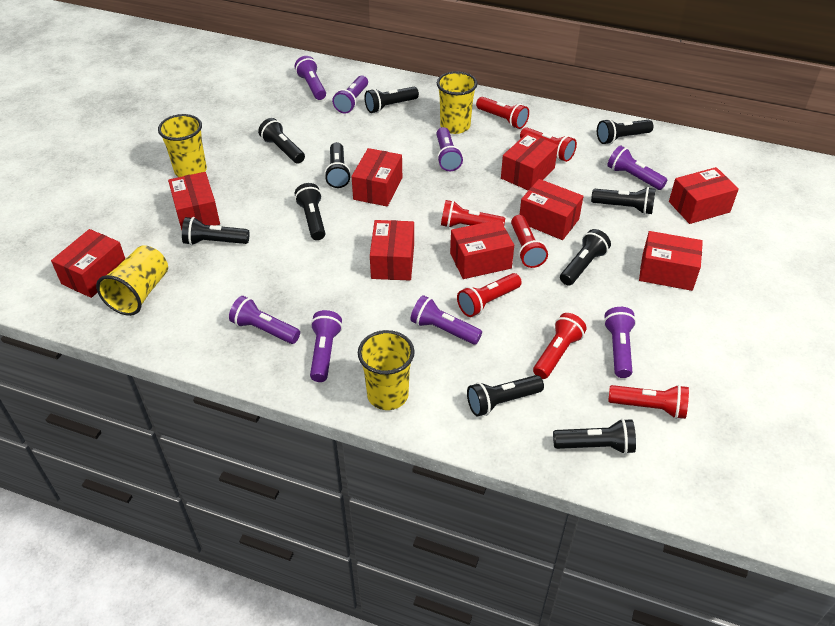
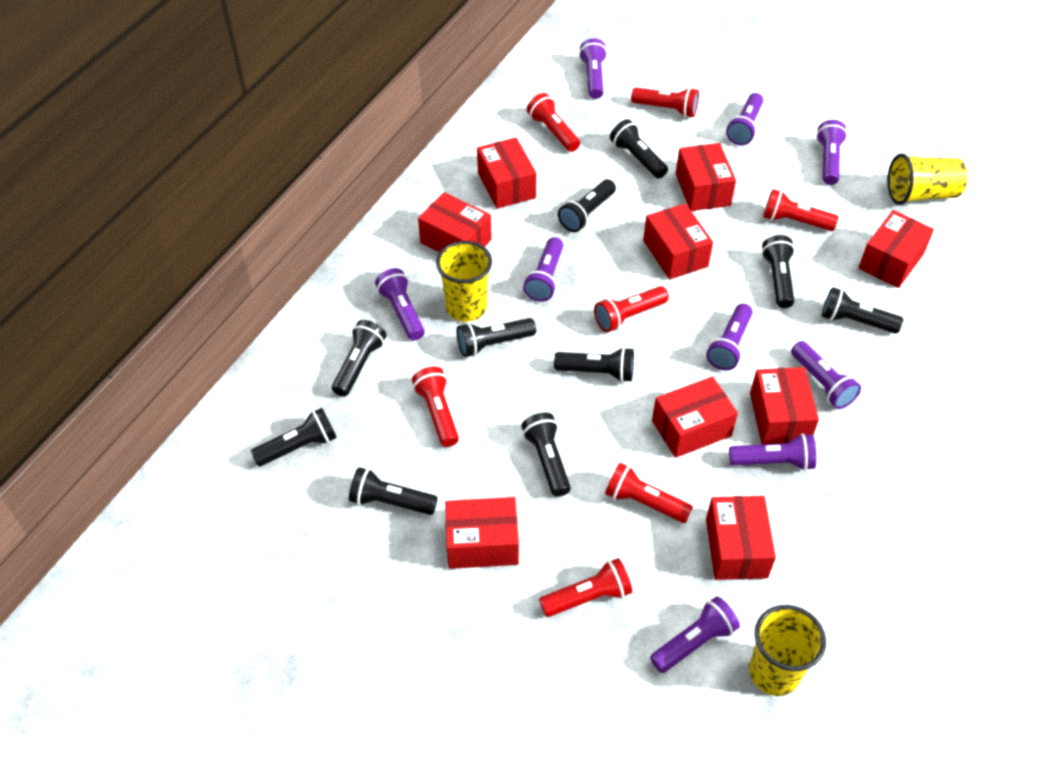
purple flashlight: [229,296,300,344] [295,56,326,100] [310,310,342,382] [332,76,368,114] [410,295,482,345] [436,127,463,171] [604,307,636,378] [608,145,668,190] = 8 -> [375,268,425,341] [523,237,563,301] [579,38,607,99] [650,596,740,673] [706,303,753,370] [726,93,763,145] [729,433,816,471] [791,341,861,409] [816,120,847,185] = 9
yellow cup: [96,245,168,316] [158,114,207,177] [358,330,415,410] [437,71,477,134] = 4 -> [436,241,492,322] [749,605,826,696] [887,154,968,205] = 3

